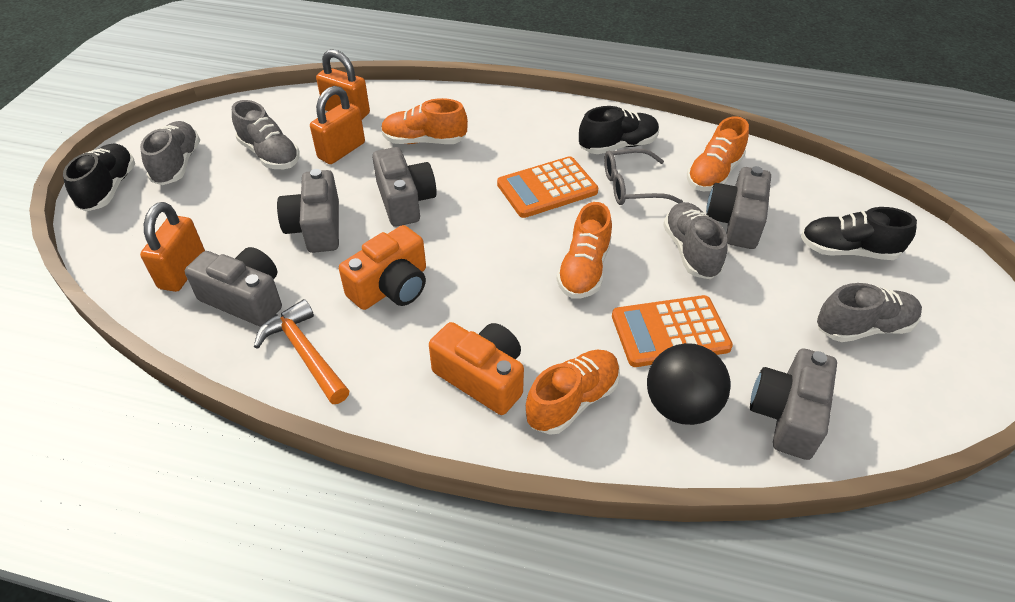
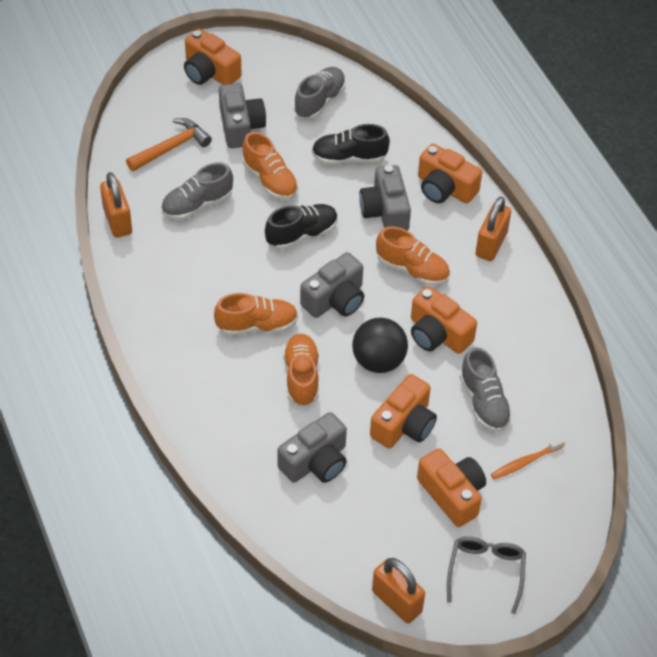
black shoe: [63,143,135,212] [579,106,659,154] [801,207,917,260] = 3 -> [265,204,338,250] [312,124,390,165] = 2
grey camera: [185,247,282,327] [277,169,339,253] [372,147,437,227] [706,166,771,249] [750,349,837,460] = 5 -> [219,83,266,148] [278,412,347,483] [300,252,364,318] [359,165,411,231] = 4
grey shoe: [140,121,200,185] [232,100,300,169] [663,202,727,279] [817,283,922,342] = 4 -> [161,162,233,220] [294,67,346,119] [460,347,513,432] = 3
orange calculator: [497,156,599,218] [612,295,733,367] = 2 -> none = 0
orange camera: [339,225,426,310] [429,322,524,415] = 2 -> [184,29,242,85] [370,374,437,448] [411,286,477,354] [417,448,486,527] [418,144,482,204] = 5
orange toothbrush: none = 0 -> [491,437,565,480] = 1

